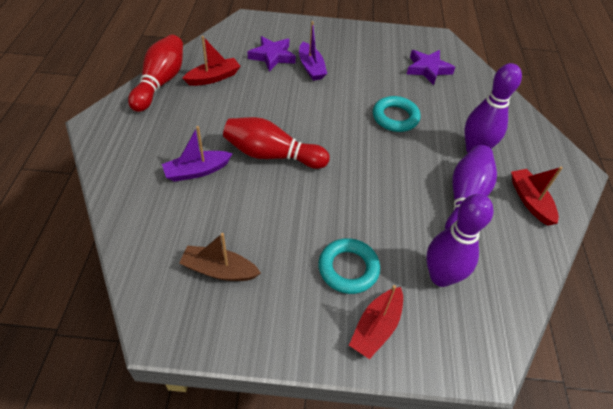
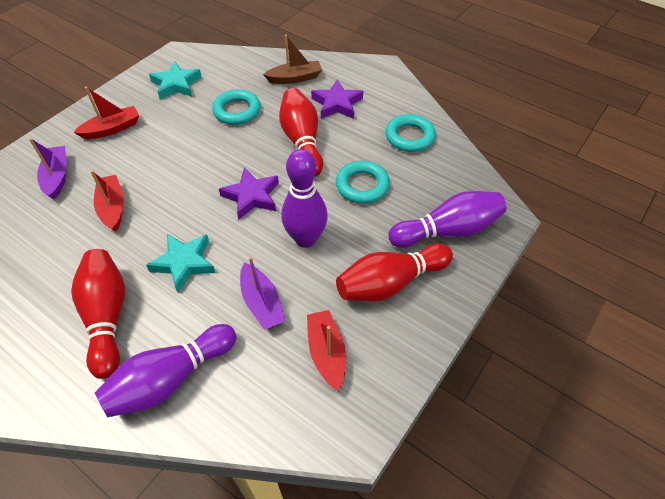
red bowling pin: [128,35,183,112] [223,117,330,169] = 2 -> [71,249,125,379] [279,88,323,177] [336,243,453,302] = 3
turquoise ring: [318,238,380,294] [373,96,420,132] = 2 -> [212,89,261,125] [336,161,390,204] [385,114,436,152] = 3
turquoise star: none = 0 -> [146,234,216,292] [149,61,202,100] = 2

